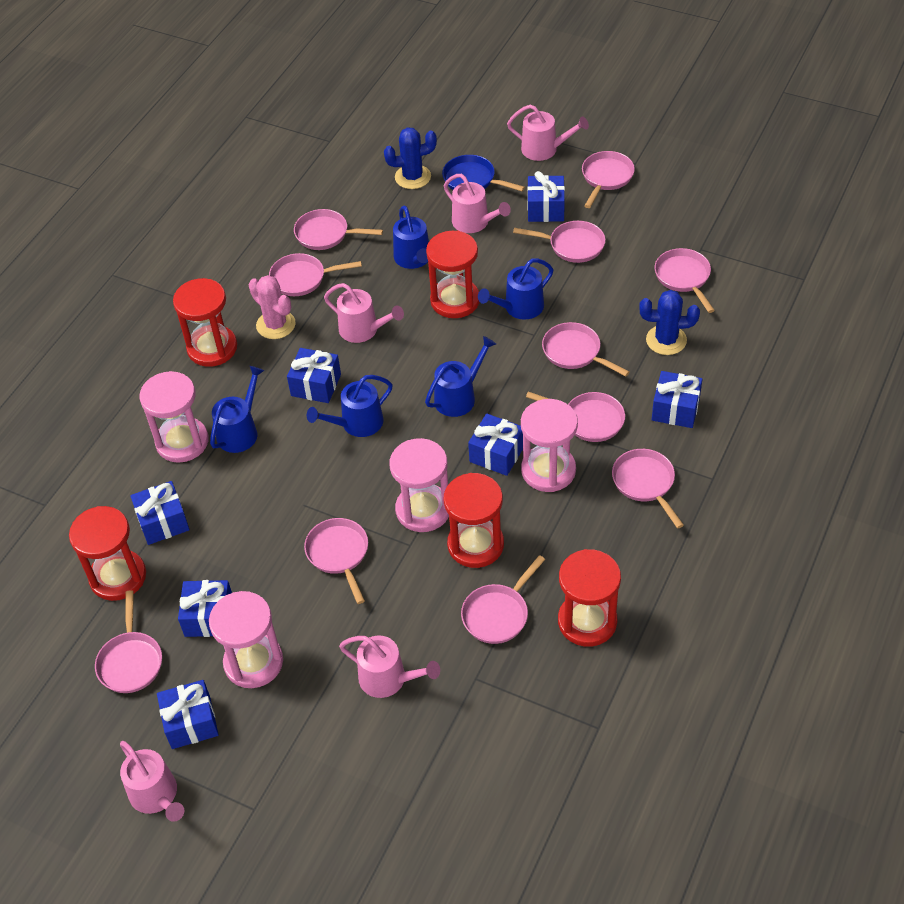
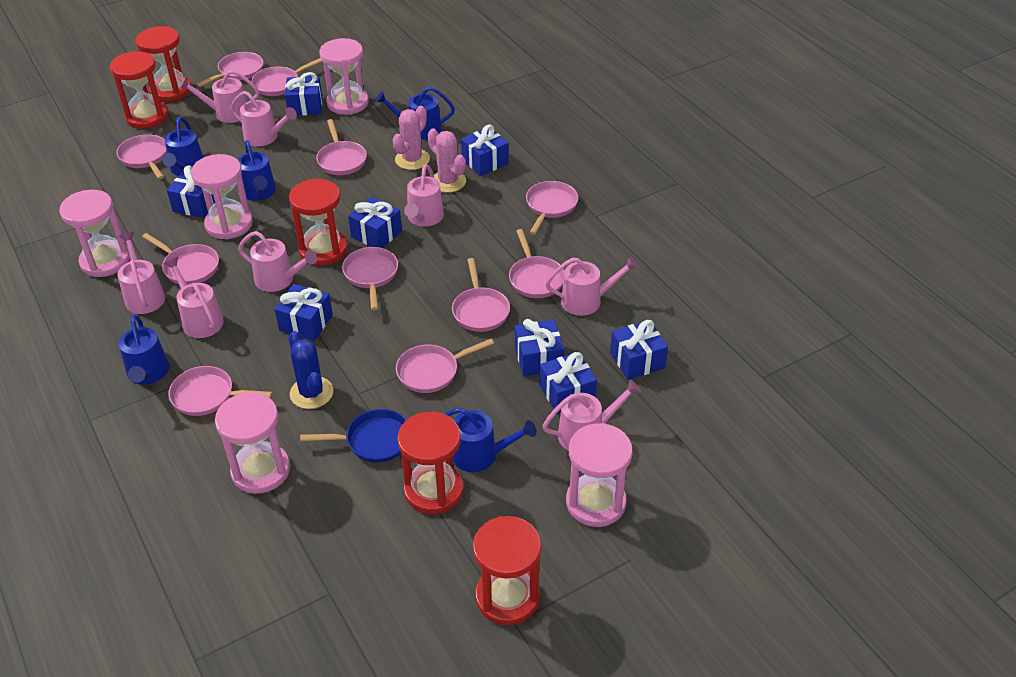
blue cactus: [384,127,437,189] [639,290,700,355] = 2 -> [289,331,333,409] = 1
blue gift: [130,481,189,545] [157,680,219,749] [178,580,232,637] [287,348,341,403] [468,414,523,476] [527,171,565,222] [652,371,703,428] = 7 -> [167,165,215,218] [274,284,333,341] [285,72,322,116] [348,197,402,248] [461,125,509,176] [515,319,564,376] [539,352,597,414] [610,320,668,380] = 8
pink cactus: [249,275,296,339] = 1 -> [393,106,430,170] [427,128,466,193] = 2
pink hourglass: [139,371,208,463] [209,591,283,688] [390,438,449,532] [521,399,578,492] = 4 -> [59,190,130,277] [191,154,253,239] [215,392,290,494] [319,38,369,115] [566,423,633,527] = 5
pink watering can: [120,741,185,822] [324,283,404,343] [339,636,440,698] [444,174,511,233] [507,105,589,161] = 5 -> [118,232,165,314] [164,257,224,338] [179,70,259,123] [230,91,297,146] [238,231,317,292] [404,164,444,227] [543,379,641,451] [545,256,639,316] = 8

